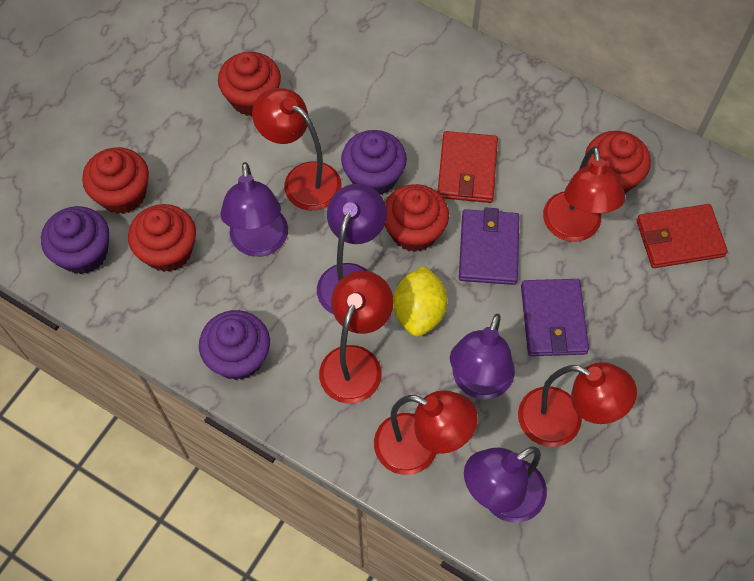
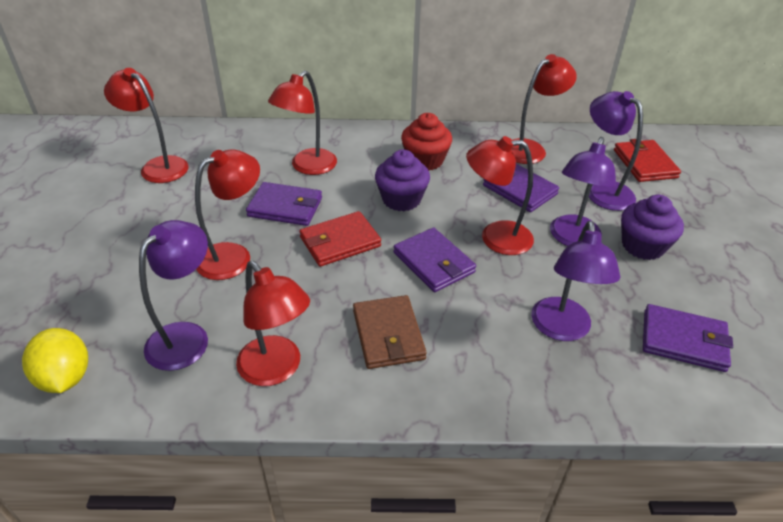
brown wallet: none = 0 -> [353,295,427,369] = 1
purple cupcake: [41,206,109,274] [199,310,270,380] [341,130,407,195] = 3 -> [375,150,430,211] [621,195,684,260] = 2
purple wallet: [459,208,519,285] [521,279,589,356] = 2 -> [246,182,322,226] [393,227,476,292] [483,164,559,212] [643,304,733,372] = 4
red cupcake: [82,147,149,214] [128,204,196,272] [218,52,281,116] [384,184,449,252] [585,131,651,193] = 5 -> [401,113,452,170] = 1
red lamp: [252,88,341,211] [319,271,393,403] [374,390,478,475] [518,362,637,447] [543,146,625,242] = 5 -> [104,68,189,183] [195,149,260,280] [236,261,310,386] [268,71,337,175] [466,136,534,255] [511,54,577,164] = 6

